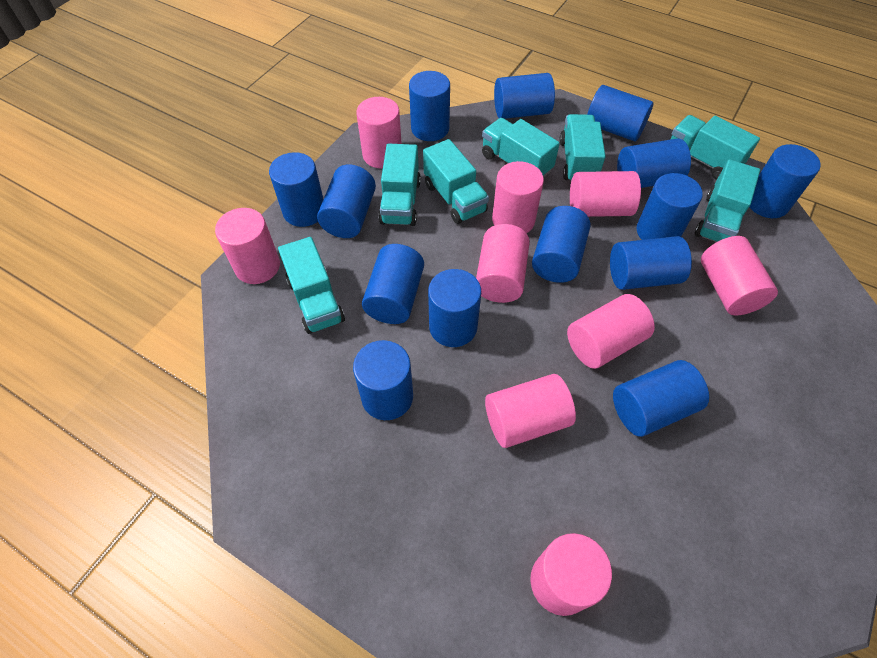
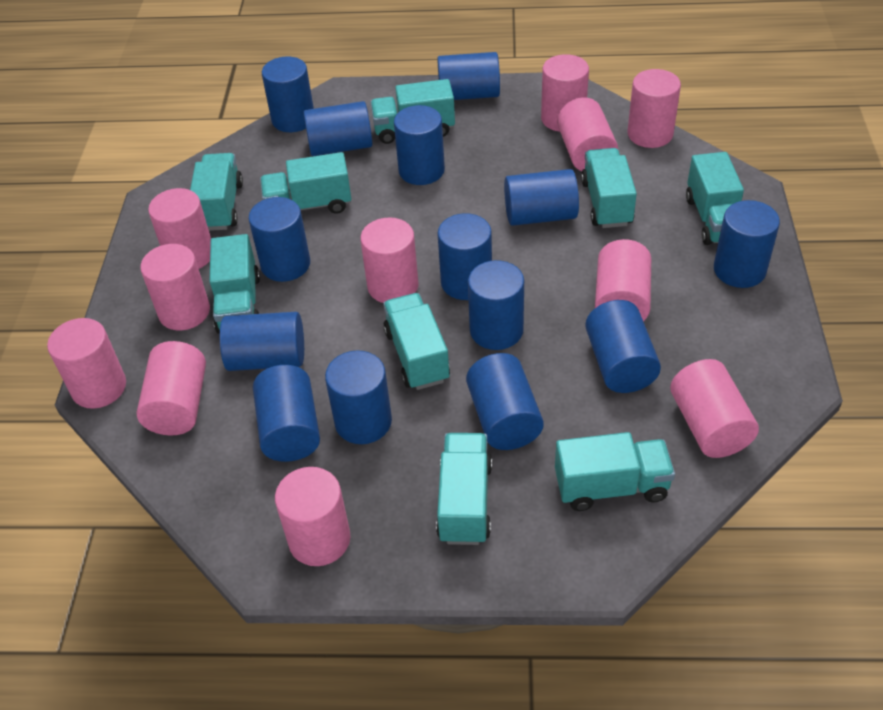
pink cylinder: [215,208,280,284] [356,97,402,169] [476,224,530,303] [485,374,576,448] [492,161,544,233] [530,533,612,616] [567,294,655,369] [570,171,641,217] [701,236,778,316] = 9 -> [47,318,126,409] [136,341,206,435] [140,244,210,330] [148,188,211,269] [275,467,350,566] [360,218,419,303] [541,54,589,132] [557,97,618,171] [595,239,651,321] [627,69,681,148] [670,359,759,458] = 11
turquoise truck: [278,237,345,334] [379,143,421,226] [423,139,489,224] [482,118,560,178] [559,114,606,181] [670,115,760,180] [695,159,760,242] = 7 -> [190,153,243,231] [209,234,260,334] [260,152,351,214] [370,79,455,144] [383,293,450,390] [436,433,492,545] [555,432,675,511] [581,148,637,228] [686,152,744,245] = 9

